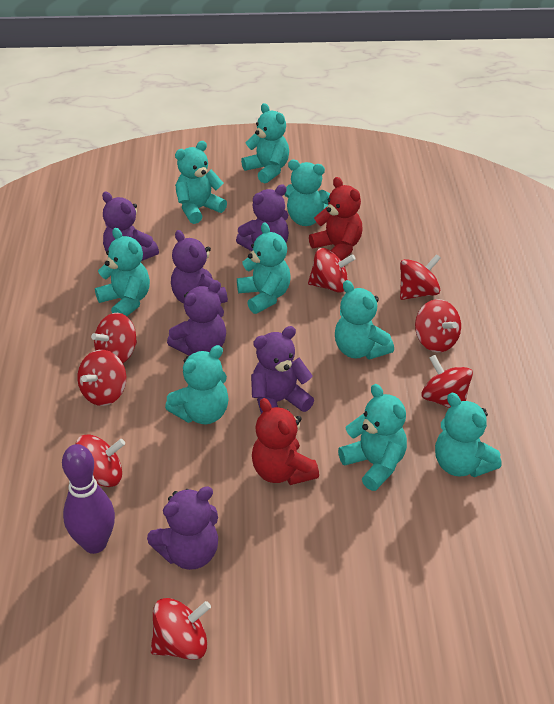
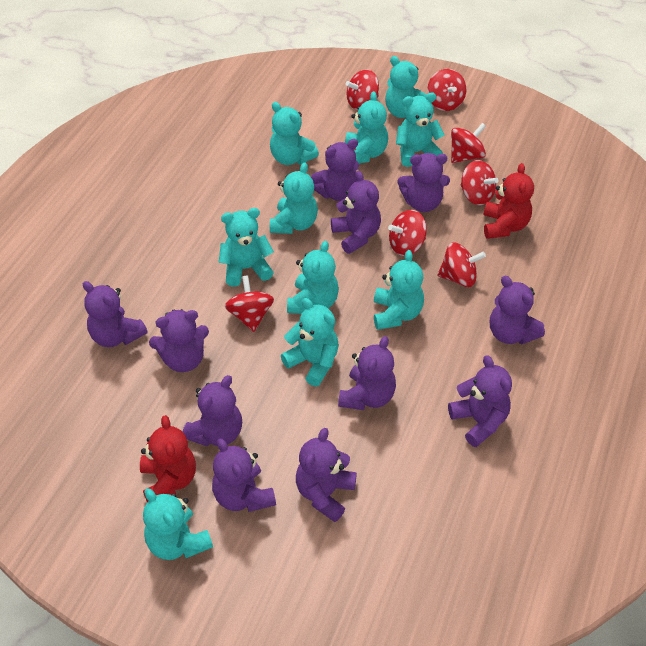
purple bowling pin: [62,444,115,554] = 1 -> none = 0
purple teddy bear: [102,192,159,261] [147,486,218,570] [167,280,226,356] [171,230,228,304] [236,184,289,251] [251,326,314,414] = 6 -> [83,281,147,347] [149,309,209,372] [182,375,242,447] [212,438,276,512] [296,428,357,522] [311,139,359,201] [331,171,381,254] [338,336,396,410] [398,153,450,212] [448,355,512,447] [490,276,545,344] = 11
red spinning top: [76,434,125,487] [77,350,126,406] [91,313,137,363] [151,598,211,660] [308,248,355,293] [400,254,441,300] [415,299,461,352] [421,355,473,408] = 8 -> [225,275,274,332] [346,70,379,110] [388,210,427,256] [427,69,466,111] [437,242,486,287] [451,123,486,163] [461,160,499,205] = 7
turquoise teddy bear: [95,228,150,316] [165,345,229,424] [175,141,227,224] [237,222,291,314] [241,103,289,184] [284,160,331,226] [335,280,394,359] [338,384,407,491] [435,393,502,477] = 9 -> [143,488,213,560] [219,208,274,287] [270,102,319,165] [270,162,318,234] [281,298,339,387] [287,241,339,314] [345,91,388,164] [374,250,424,330] [385,56,427,118] [396,92,445,167] = 10

